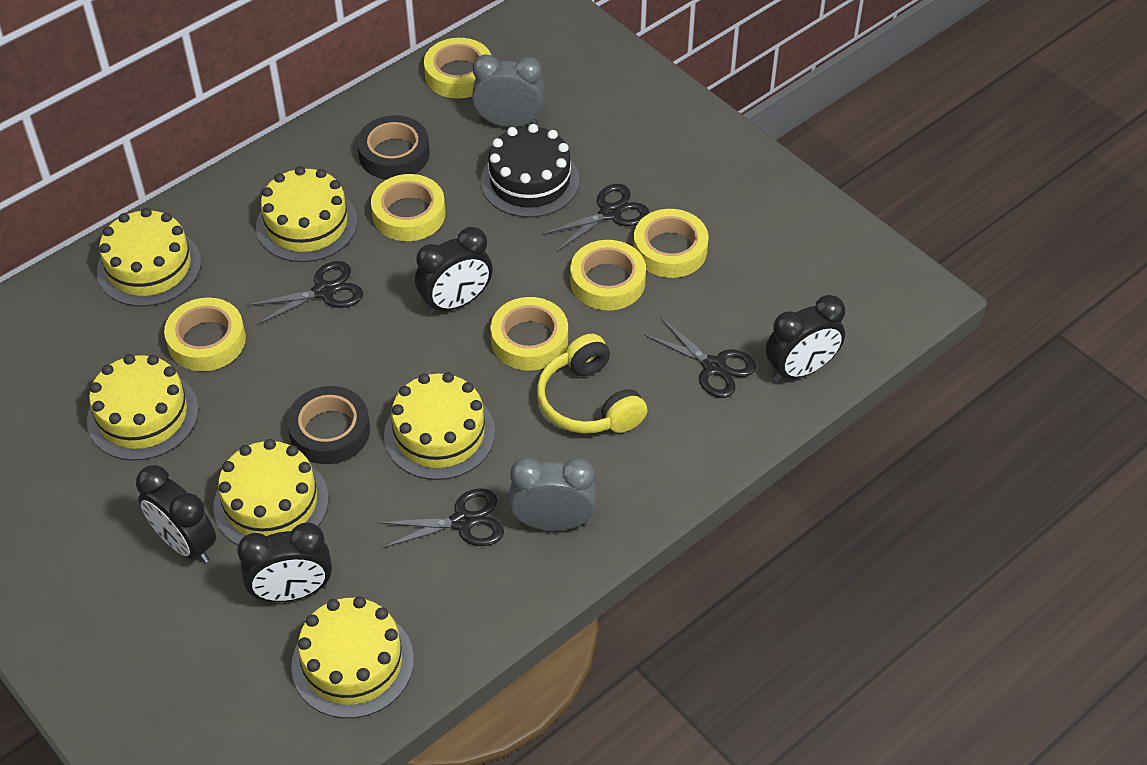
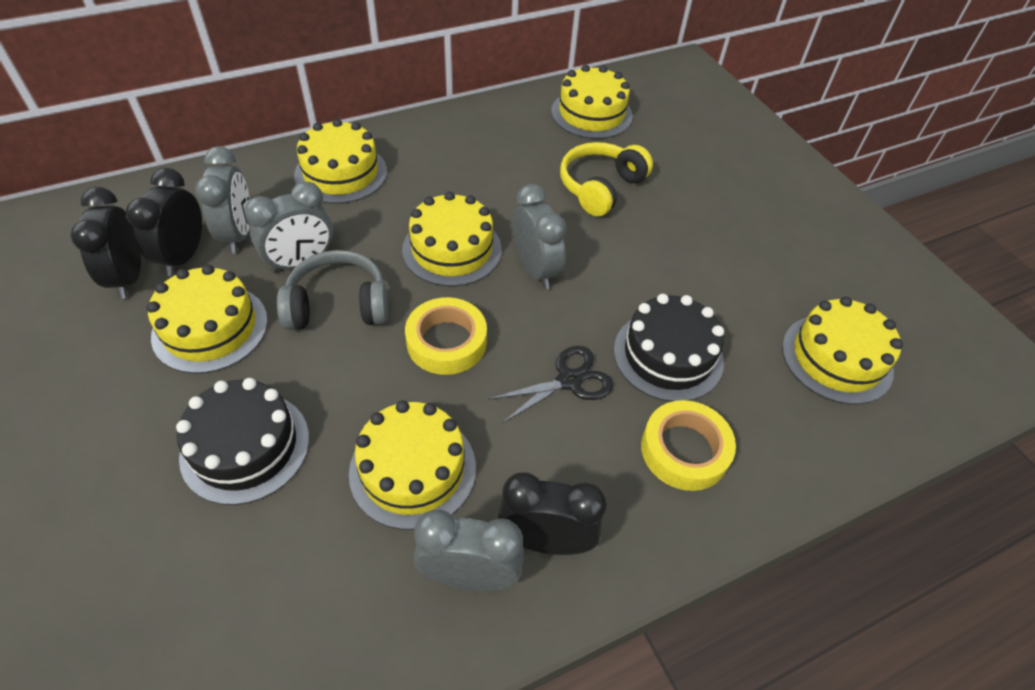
black cake: [481,124,580,218] = 1 -> [176,378,309,505] [614,294,724,402] = 2
black clock: [136,465,216,563] [237,523,332,602] [415,227,493,315] [766,295,845,382] = 4 -> [70,187,141,299] [126,168,202,276] [498,472,607,555] = 3
black scissors: [247,261,363,325] [377,488,504,548] [542,184,649,251] [644,317,756,398] = 4 -> [488,346,613,423] = 1
black tape: [287,386,370,464] [357,115,430,180] = 2 -> none = 0
grey clock: [472,54,545,127] [509,457,596,531] = 2 -> [195,146,250,253] [244,182,333,273] [414,509,524,591] [513,184,567,289] = 4
grey headphones: none = 0 -> [277,250,388,330] = 1
yellow tape: [164,298,246,371] [371,174,445,241] [424,38,491,98] [490,297,568,371] [570,240,646,310] [634,209,708,278] = 6 -> [405,297,487,375] [641,400,736,491] = 2

